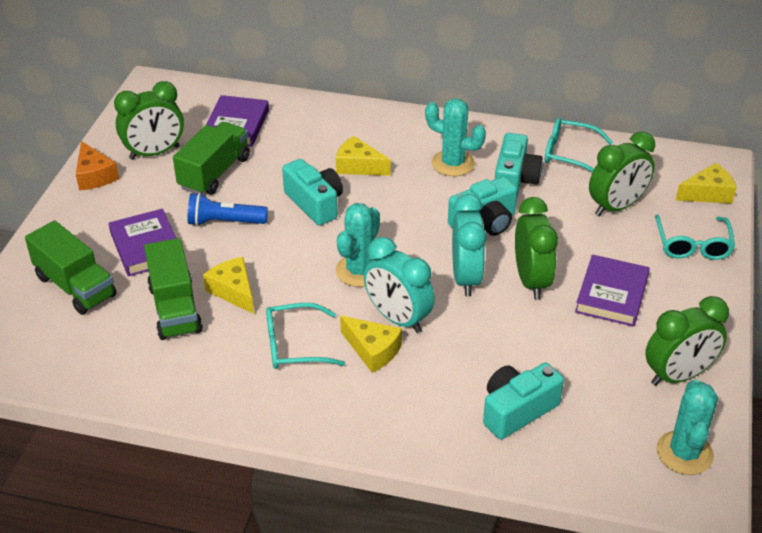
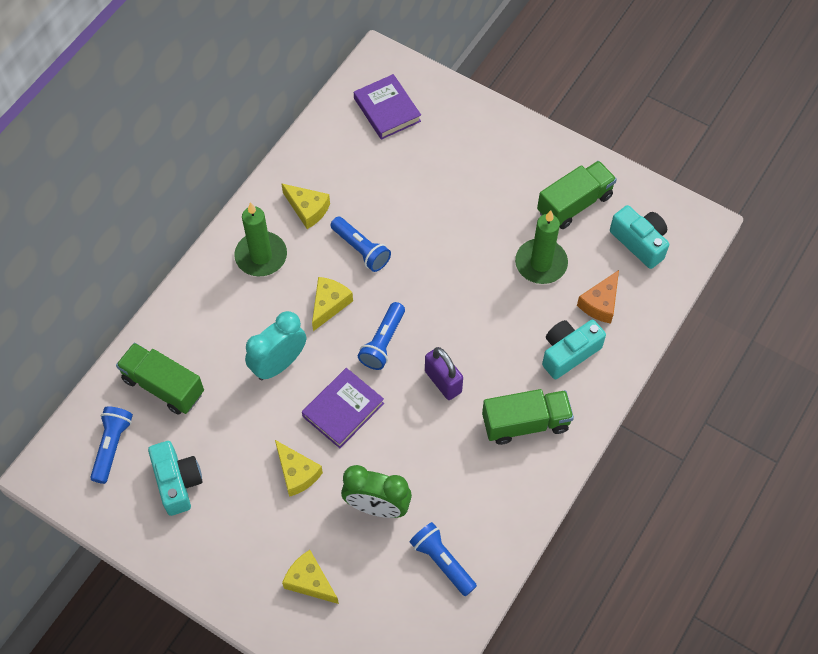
blue flashlight: [188,193,268,226] = 1 -> [90,406,133,484] [330,217,391,272] [358,302,405,370] [410,522,477,596] = 4
green candle: none = 0 -> [234,202,287,276] [515,210,568,284] = 2
green clock: [114,81,184,160] [515,197,558,300] [589,131,655,216] [645,296,729,386] = 4 -> [341,465,412,518] = 1
purple book: [109,209,177,276] [206,95,269,147] [575,254,650,327] = 3 -> [302,368,384,448] [354,74,421,140] = 2
purple padlock: none = 0 -> [425,347,463,400] = 1
turquoise cactus: [335,203,380,287] [425,99,486,177] [656,379,718,475] = 3 -> none = 0
turquoise camera: [282,159,343,226] [448,177,517,236] [483,363,564,439] [495,133,543,196] = 4 -> [148,441,203,516] [542,320,606,379] [610,205,669,269] = 3
turquoise clock: [364,237,435,333] [452,194,487,296] = 2 -> [245,311,306,380] = 1
turquoise glasses: [266,303,345,369] [545,118,613,172] [655,215,735,260] = 3 -> none = 0

